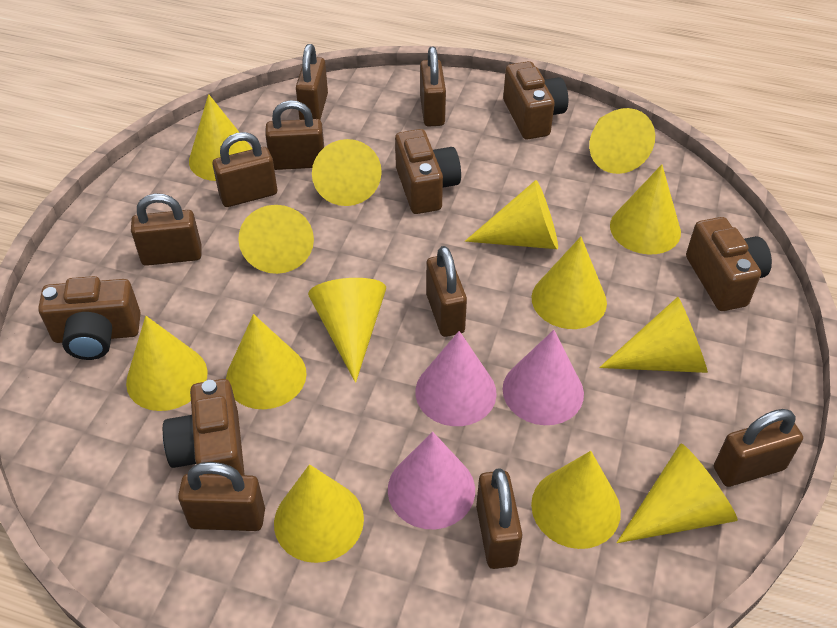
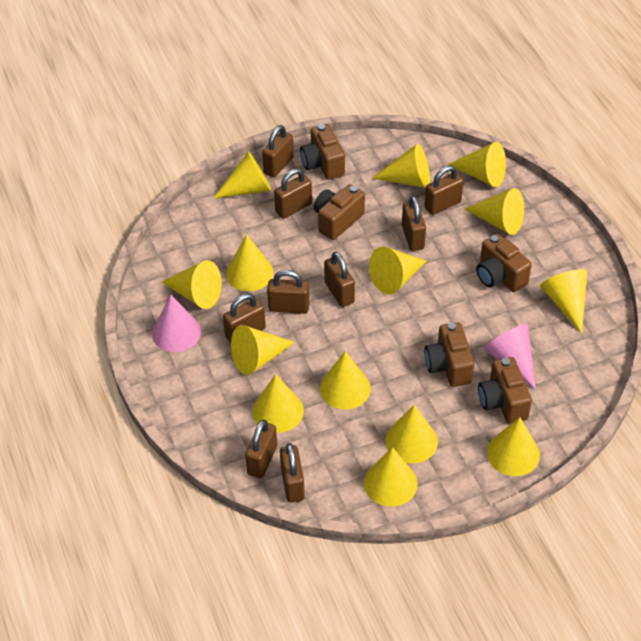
pink cone: [388,432,475,529] [415,331,497,426] [503,330,584,425] = 3 -> [152,295,201,352] [483,324,536,390] = 2

